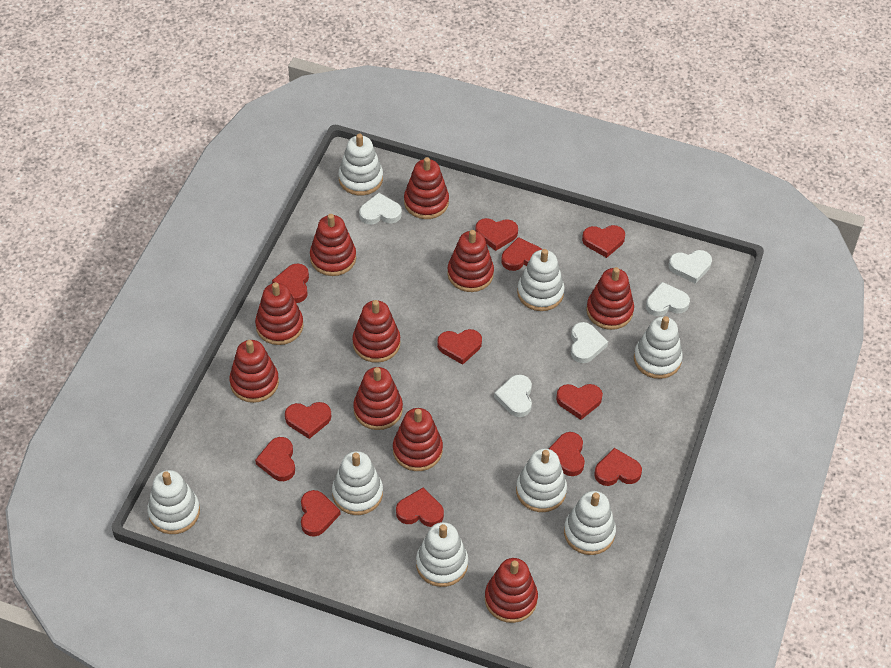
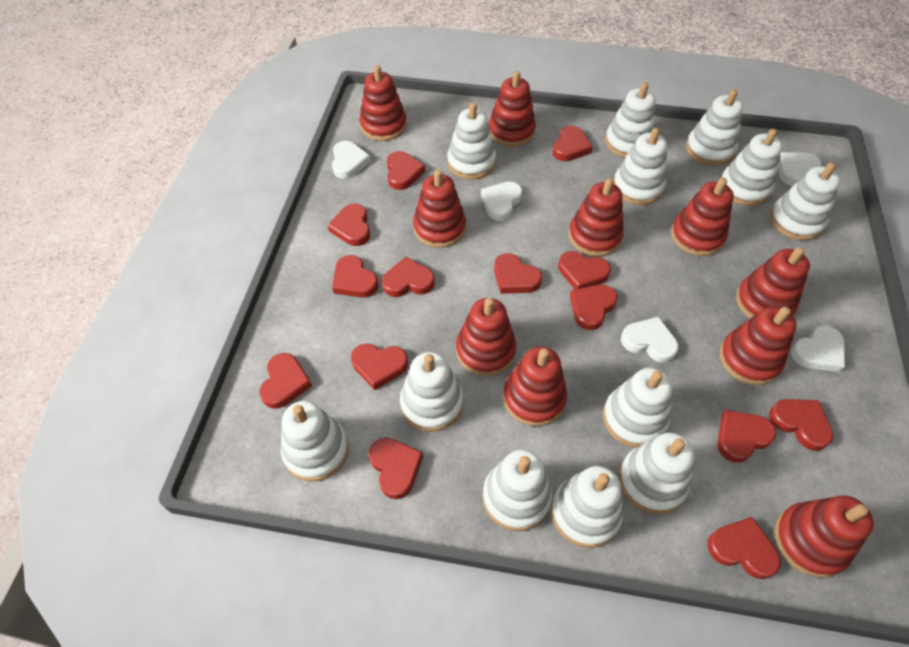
red heart: [255,437,295,481] [272,263,309,303] [285,402,331,439] [301,490,341,537] [396,488,444,527] [437,329,482,365] [475,218,518,251] [501,237,542,271] [549,432,585,476] [556,384,603,420] [582,225,625,258] [594,448,642,486] = 12 -> [259,353,312,409] [328,204,370,246] [332,255,378,298] [351,344,408,390] [369,438,423,499] [382,257,435,297] [387,151,425,190] [494,253,542,294] [552,126,593,161] [558,251,611,289] [570,285,618,330] [708,517,781,579] [717,409,776,463] [769,399,833,451] = 14
white stacking toy: [147,470,200,534] [332,451,383,515] [338,133,383,195] [416,522,468,587] [516,448,567,512] [517,249,565,311] [564,491,616,555] [634,316,683,379] = 8 -> [281,401,349,481] [400,352,463,432] [447,103,496,179] [483,450,552,531] [551,466,623,548] [603,368,672,448] [605,82,656,158] [614,128,667,205] [619,433,695,514] [686,89,743,166] [721,129,783,206] [770,162,840,240] = 12

